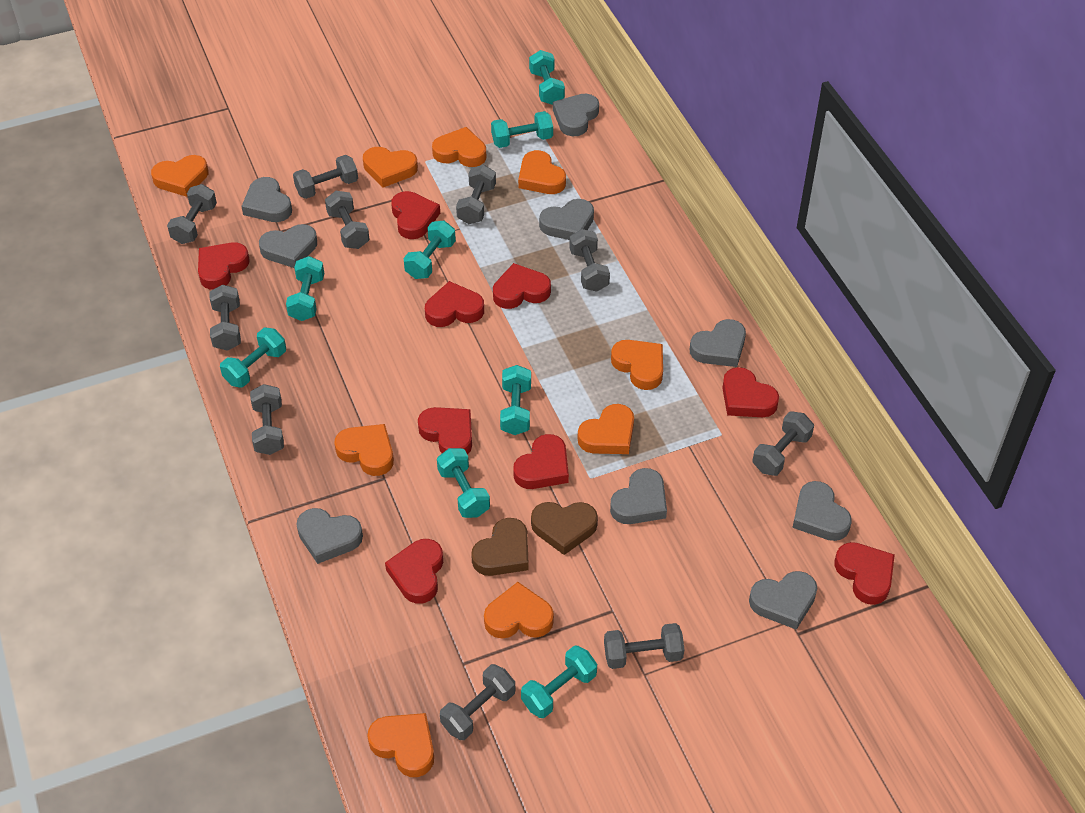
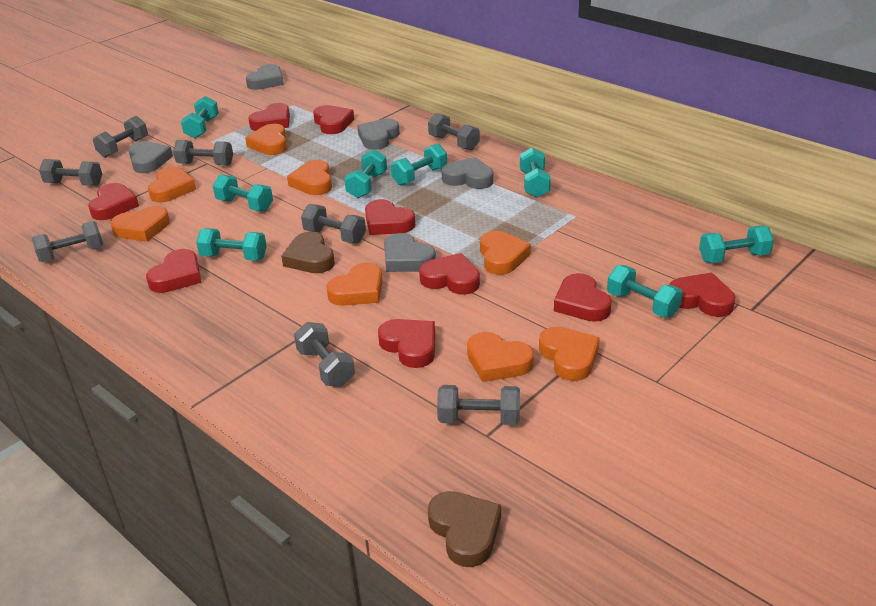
grey dumbbell: [167,184,217,244] [210,285,241,351] [250,384,284,455] [293,155,358,199] [325,191,370,249] [440,664,515,740] [456,165,496,224] [569,229,610,292] [604,623,684,669] [752,411,814,476] = 10 -> [32,221,103,262] [39,159,102,186] [93,116,148,158] [173,140,233,166] [294,322,355,387] [301,204,366,243] [428,113,480,151] [437,385,520,425] = 8
grey heart: [241,177,292,222] [259,224,317,268] [296,508,363,564] [539,199,594,240] [553,94,599,136] [610,468,667,524] [690,319,746,367] [749,571,817,630] [792,481,852,541] = 9 -> [128,141,173,173] [246,64,284,90] [357,119,400,150] [384,233,436,272] [441,157,493,189] = 5
orange heart: [151,155,208,197] [334,424,394,476] [363,147,418,188] [367,713,434,777] [432,127,486,167] [484,582,554,639] [518,150,566,194] [578,404,634,454] [611,340,663,390] = 9 -> [111,206,170,242] [148,166,196,203] [245,124,287,155] [287,160,332,195] [326,262,383,306] [467,332,534,382] [480,231,531,275] [539,327,600,381] = 8

